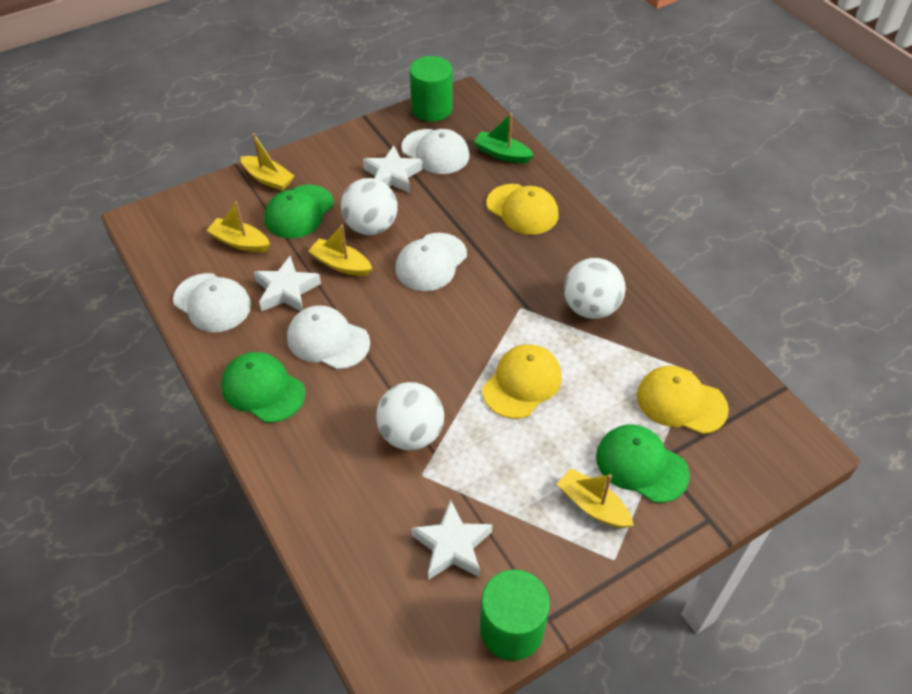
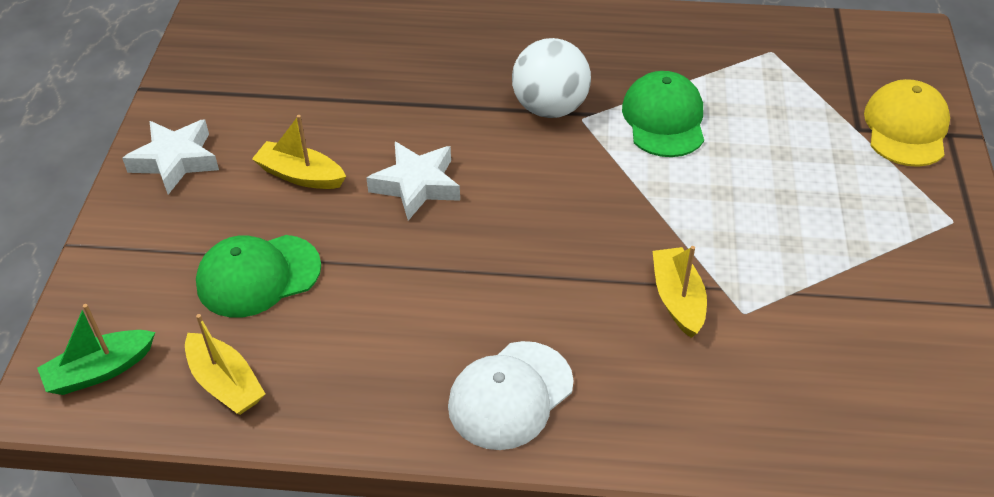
green cap: [221,352,306,423] [265,185,334,239] [596,424,690,503] = 3 -> [196,235,321,318] [622,71,704,157] = 2
green cylinder: [410,56,453,122] [480,569,550,661] = 2 -> none = 0
white ball: [341,178,398,235] [376,382,444,450] [564,258,626,319] = 3 -> [512,38,591,118] = 1
white cap: [173,273,251,332] [287,305,370,369] [396,233,467,291] [401,129,469,174] = 4 -> [448,341,574,450] = 1
white star: [254,256,321,311] [363,145,423,193] [411,500,492,580] = 3 -> [122,119,219,195] [366,142,460,221] = 2
yellow boat: [206,202,270,252] [240,133,294,191] [308,225,372,276] [557,468,634,528] = 4 -> [185,314,265,415] [252,115,346,189] [652,246,707,338] = 3
yellow cap: [483,344,562,419] [486,184,558,235] [637,366,729,434] = 3 -> [864,79,950,167] = 1

